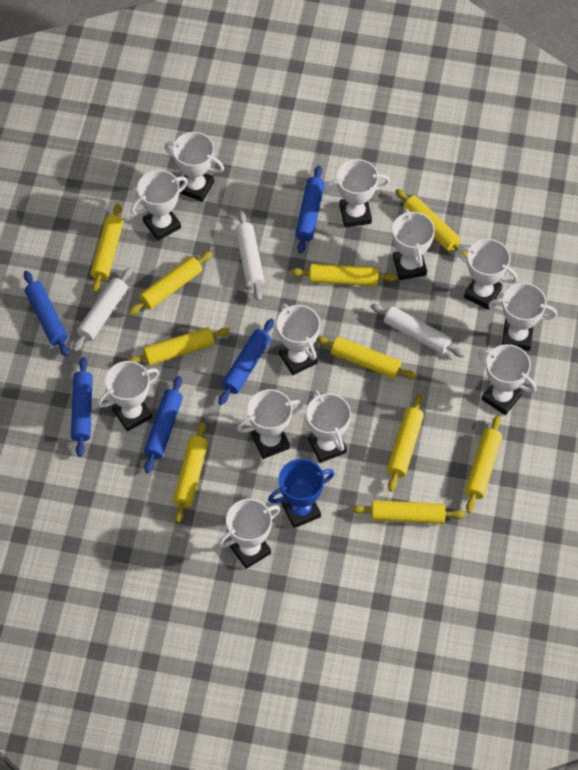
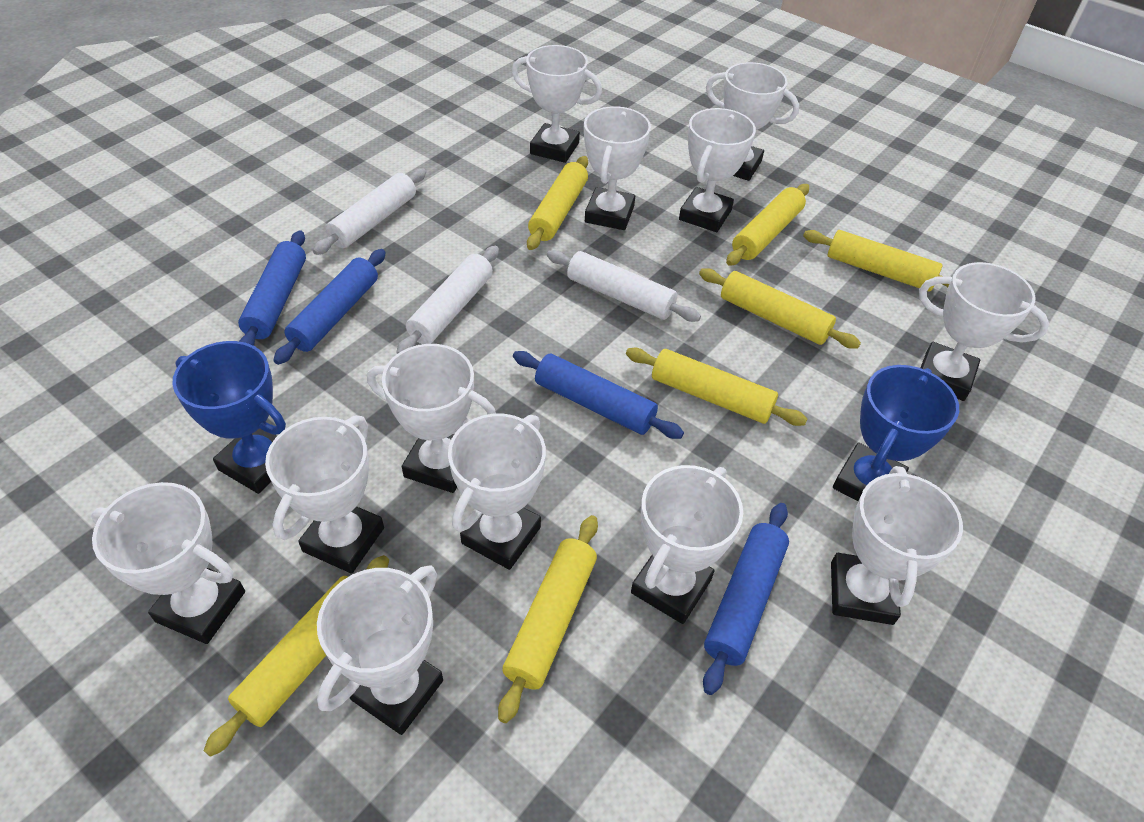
blue rolling pin: [24,271,69,357] [71,357,93,457] [144,376,183,473] [218,319,274,405] [295,166,325,254] = 5 -> [238,230,306,346] [273,249,386,365] [513,351,684,439] [703,503,789,695] = 4
blue trophy: [268,459,335,528] = 1 -> [172,341,286,494] [833,365,959,501] = 2
yellow rolling pin: [90,203,123,293] [127,327,231,365] [129,251,212,315] [173,422,208,523] [291,264,397,286] [316,336,417,379] [352,500,466,524] [387,394,424,492] [395,189,468,258] [465,415,502,513] = 10 -> [203,555,389,757] [498,515,598,723] [527,156,588,250] [626,348,807,426] [699,268,861,349] [726,184,809,266] [803,230,949,292] = 7

